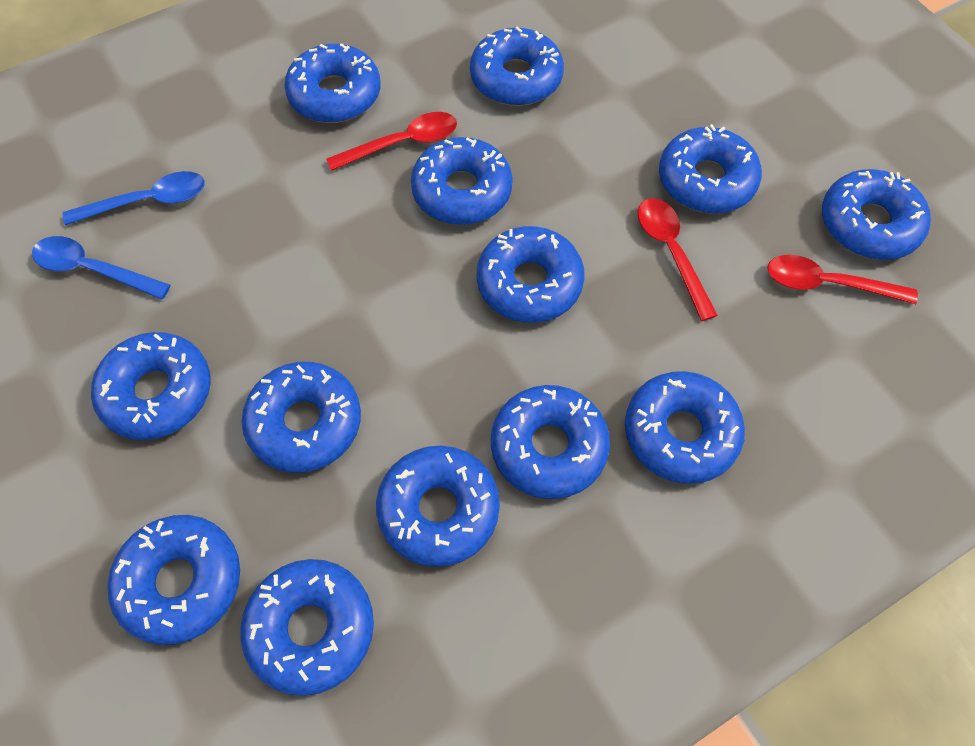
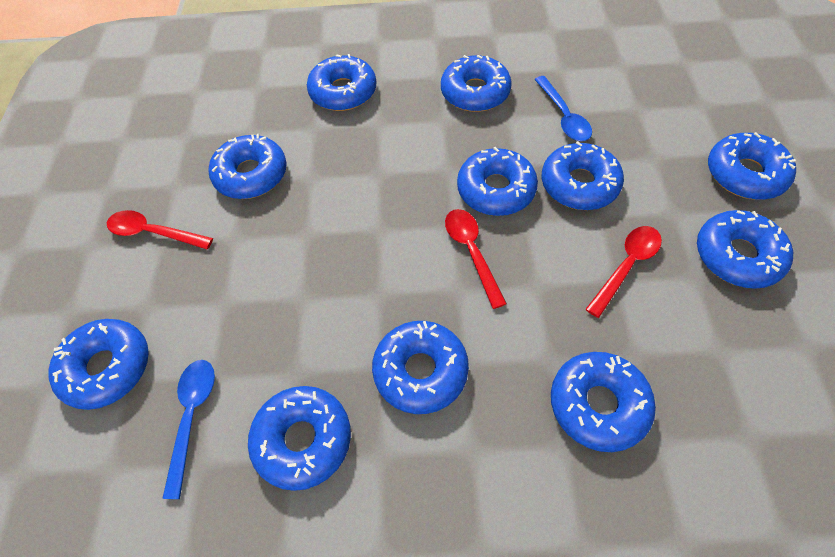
blue donut: [91,332,211,440] [107,515,240,645] [240,559,374,696] [242,362,361,473] [284,43,381,123] [376,446,500,567] [411,137,513,225] [470,27,564,106] [477,226,585,323] [491,385,610,499] [625,371,745,484] [659,124,762,214] [822,169,931,260] = 13 -> [48,319,149,410] [209,134,287,199] [248,386,351,491] [307,54,377,111] [372,321,469,414] [441,55,512,112] [457,147,538,216] [542,141,624,210] [551,352,656,452] [697,210,793,289] [708,132,796,200] = 11

